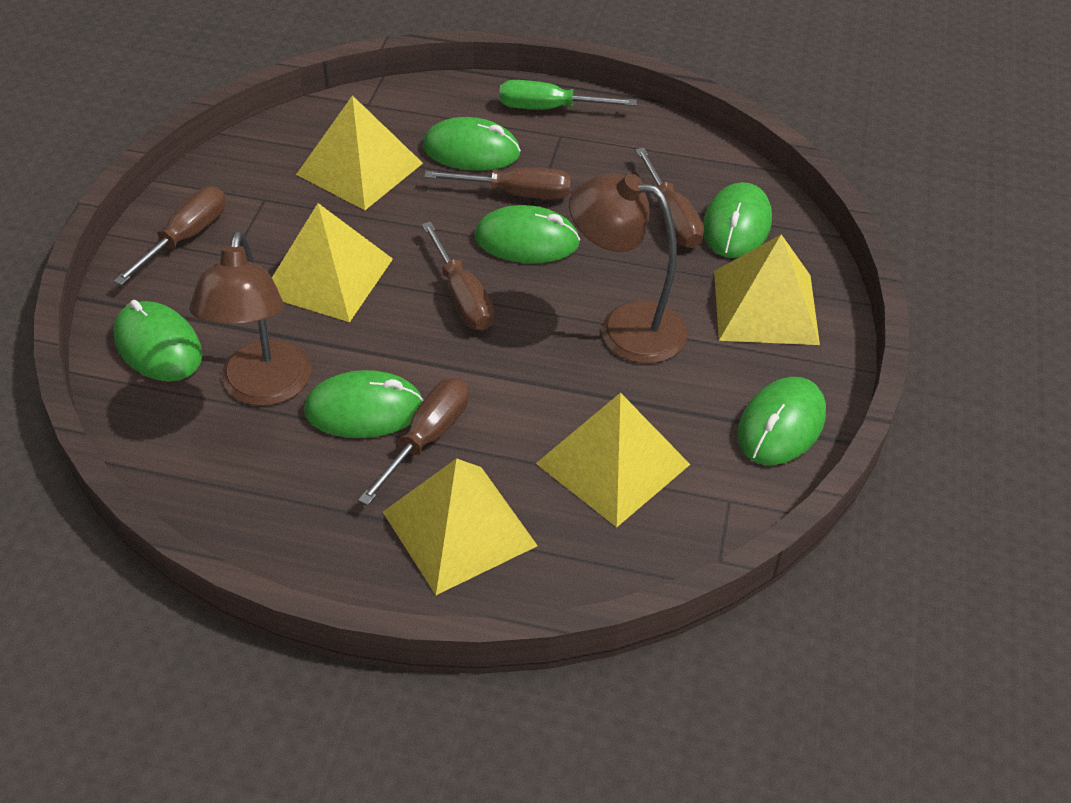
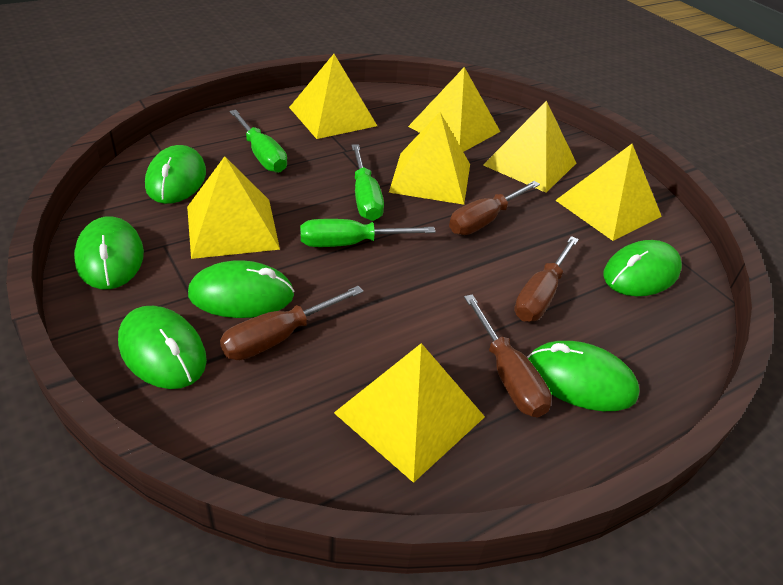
brown lamp: [189,231,311,406] [569,173,687,364] = 2 -> none = 0
brown screwdriver: [114,187,226,285] [358,378,469,506] [422,222,494,330] [424,167,571,200] [635,148,704,248] = 5 -> [220,286,364,360] [449,181,540,235] [464,294,552,417] [514,236,579,321] = 4
green screwdriver: [499,80,637,109] = 1 -> [229,110,287,173] [300,219,436,247] [352,144,384,221] = 3
yellow pyramid: [272,203,393,322] [296,95,423,210] [383,458,538,595] [536,392,690,527] [714,234,820,345] = 5 -> [187,156,280,259] [289,54,377,139] [334,343,485,483] [389,112,470,205] [408,67,500,152] [483,100,576,193] [555,144,662,241] = 7

